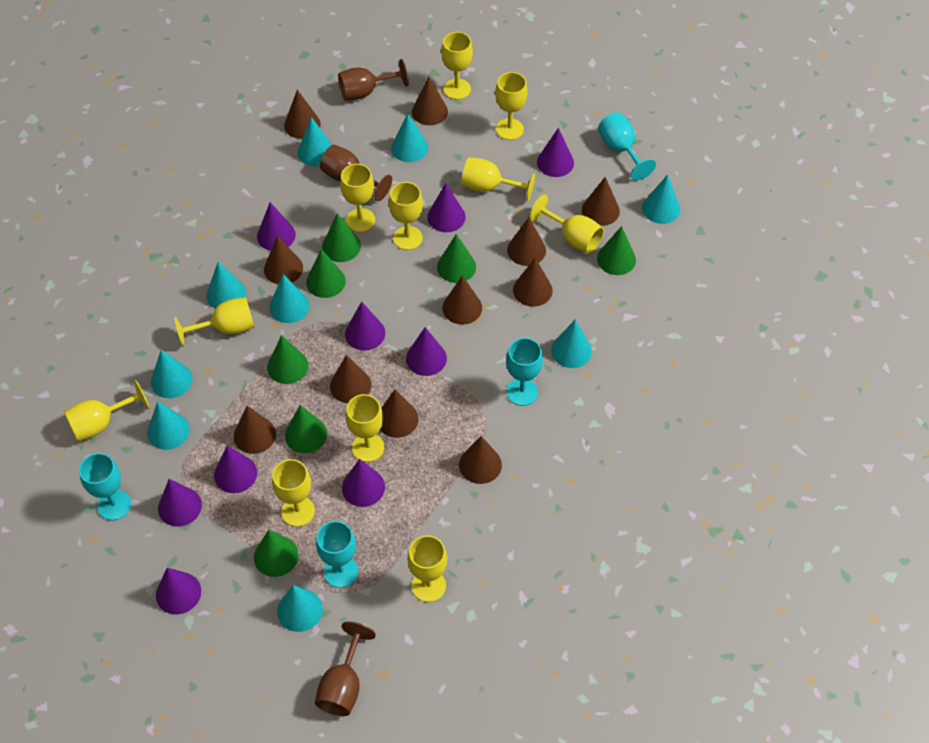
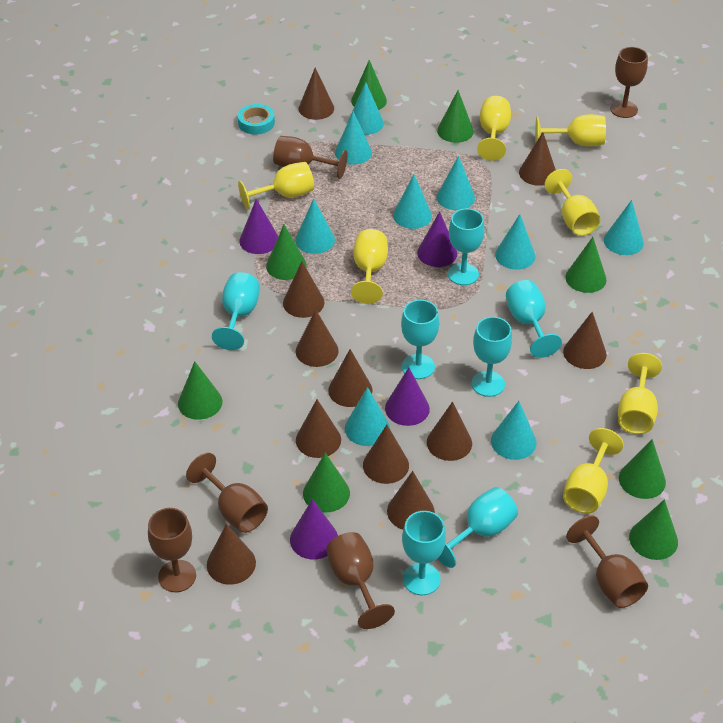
brown goblet: [315,622,376,716] [320,145,392,201] [338,59,409,101] = 3 -> [148,508,196,592] [186,453,268,533] [273,136,347,179] [326,532,395,629] [566,516,648,608] [610,47,648,118] = 6
green cone: [254,530,298,577] [267,335,308,384] [285,405,327,453] [306,249,346,298] [322,213,361,262] [437,234,476,283] [597,226,636,275] = 7 -> [178,361,222,420] [266,225,307,280] [303,453,350,512] [351,60,387,110] [437,90,474,143] [565,237,606,293] [619,439,666,499] [629,499,678,560] = 8
purple cone: [156,567,201,614] [158,479,202,527] [214,445,257,493] [257,202,296,251] [342,459,385,507] [345,302,385,351] [406,327,447,376] [427,183,466,232] [537,128,574,177] = 9 -> [239,199,278,254] [290,499,338,560] [385,367,430,426] [417,211,457,267] = 4
turquoise goblet: [79,453,131,520] [316,521,358,588] [506,338,543,406] [598,112,656,181] = 4 -> [212,272,260,350] [401,300,439,379] [402,511,446,595] [438,487,518,568] [448,208,485,285] [472,317,512,397] [506,280,562,358] = 7
turquoise tape: none = 0 -> [238,104,275,135] = 1
yellow goblet: [64,380,150,441] [174,297,254,346] [272,459,315,527] [340,164,375,232] [346,394,384,462] [389,182,423,250] [407,535,447,602] [441,32,473,100] [461,157,535,202] [495,72,527,140] [530,194,604,254] = 11 -> [238,162,314,210] [351,229,388,304] [477,96,511,161] [535,114,606,146] [544,169,601,236] [563,428,624,514] [618,353,662,434] = 7

